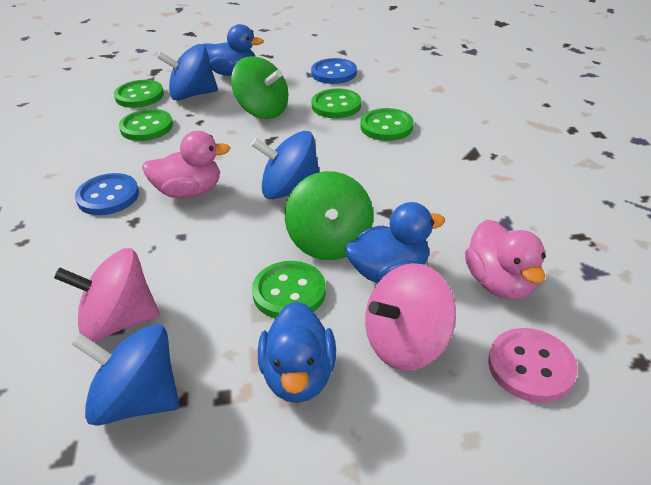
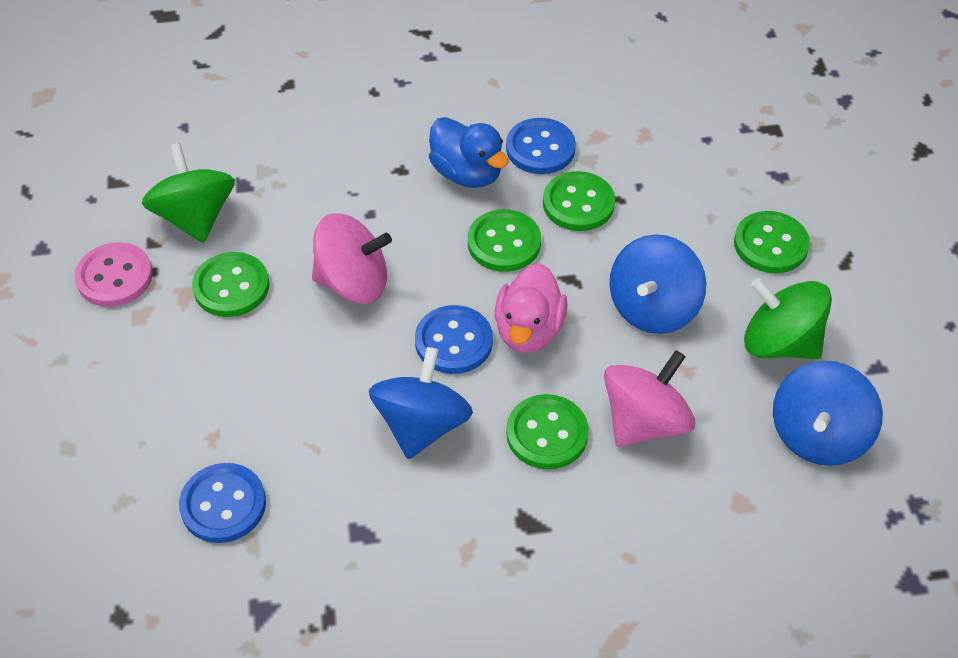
blue button: [75,173,139,215] [311,58,357,84] = 2 -> [179,463,266,543] [415,305,493,374] [506,118,576,174] = 3
blue duck: [203,24,264,76] [258,301,336,403] [345,202,445,283] = 3 -> [429,117,509,188] = 1
pink duck: [142,131,230,198] [465,220,546,299] = 2 -> [494,263,568,353] = 1

